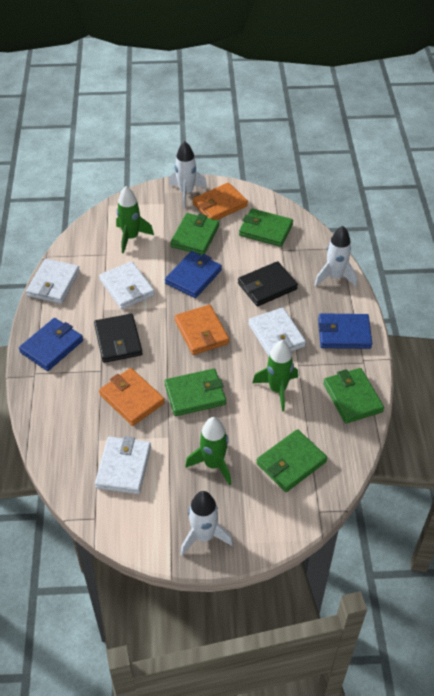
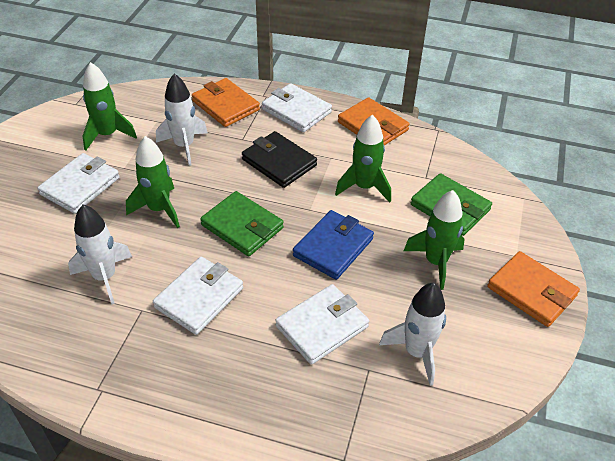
black wallet: [94,314,143,363] [238,261,298,306] = 2 -> [242,131,317,188] = 1
blue wallet: [19,318,83,371] [165,251,222,298] [318,313,372,349] = 3 -> [293,210,374,280] = 1
green rocket: [116,186,154,253] [185,417,231,485] [253,340,298,412] = 3 -> [83,62,137,151] [126,136,180,228] [335,115,391,203] [404,190,465,290] = 4
green wallet: [164,369,226,416] [170,213,219,255] [239,208,293,247] [256,429,327,492] [323,368,384,423] = 5 -> [200,191,284,256] [411,173,492,236] = 2

